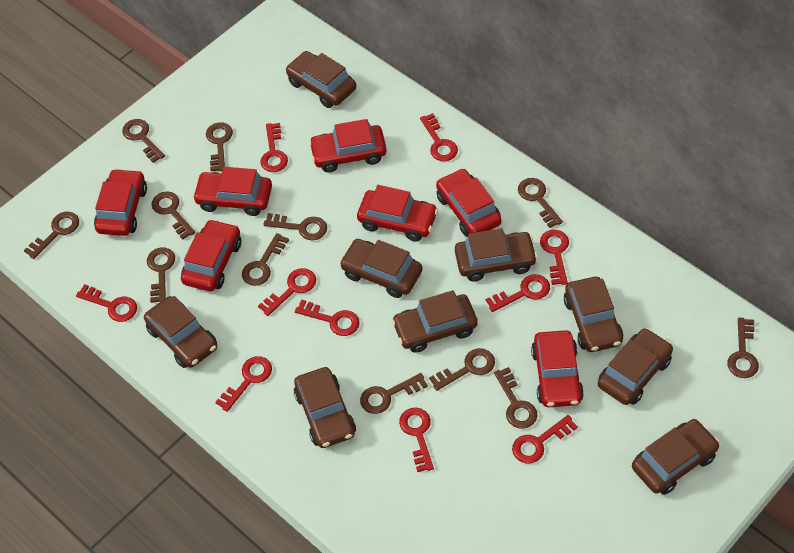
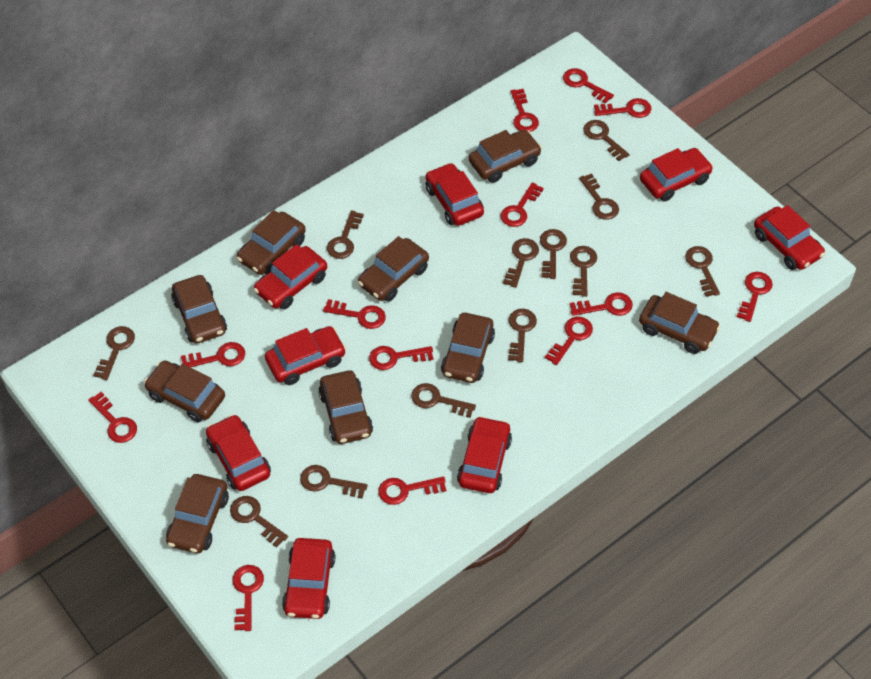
red car: [94,168,147,236] [181,219,241,291] [192,167,272,216] [309,119,386,173] [357,185,438,242] [436,168,502,237] [531,330,584,407] = 7 -> [206,414,271,491] [254,244,327,309] [265,326,346,385] [282,538,335,619] [425,163,484,226] [457,416,512,493] [640,148,713,201] [754,205,825,270] = 8
red key: [76,284,137,322] [215,356,272,412] [258,268,316,316] [260,123,288,172] [295,300,360,336] [399,408,434,472] [420,113,458,161] [486,274,550,312] [512,415,578,463] [540,230,569,285] = 10 -> [88,392,137,443] [181,342,245,367] [233,565,264,631] [323,299,386,329] [369,346,433,370] [378,476,446,505] [501,182,544,227] [510,89,539,132] [545,317,593,365] [563,68,614,104] [570,292,633,316] [594,98,651,118] [737,272,773,322] = 13

